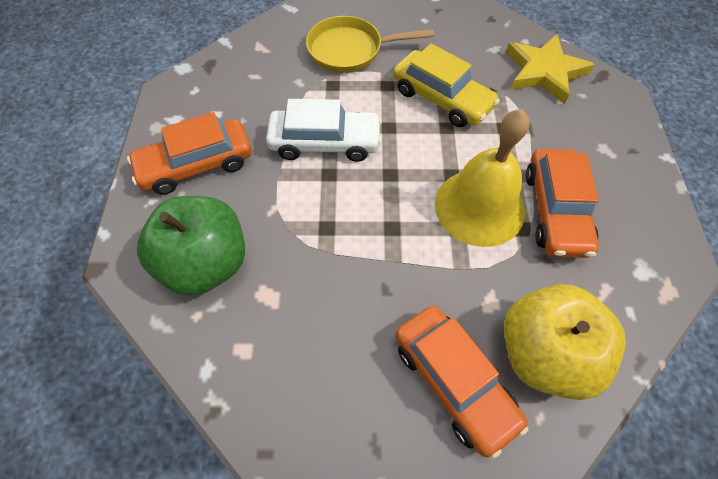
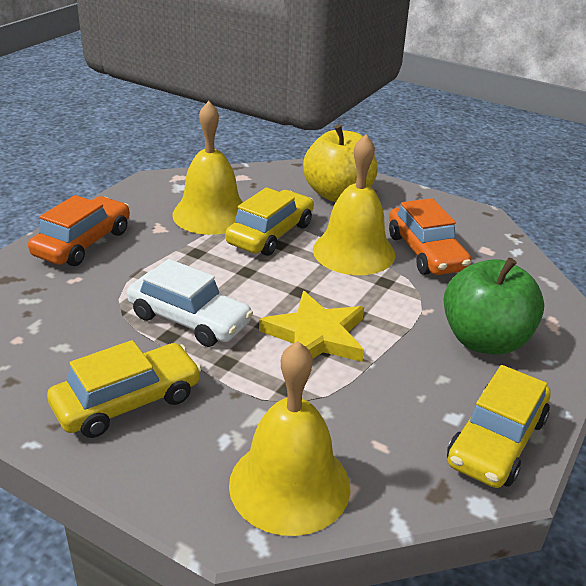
orange car: [127,112,252,195] [395,306,529,459] [525,149,599,258] = 3 -> [28,195,130,266] [389,198,471,275] = 2
yellow bell: [435,109,530,247] = 1 -> [172,101,243,235] [229,341,351,536] [313,134,395,275] = 3
yellow car: [393,43,500,127] = 1 -> [47,340,201,438] [225,187,314,256] [447,365,550,488] = 3
yellow pan: [306,16,434,73] = 1 -> none = 0

